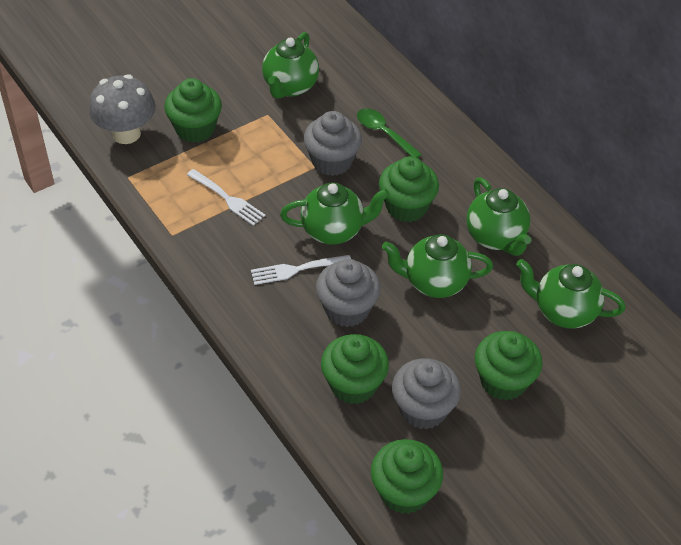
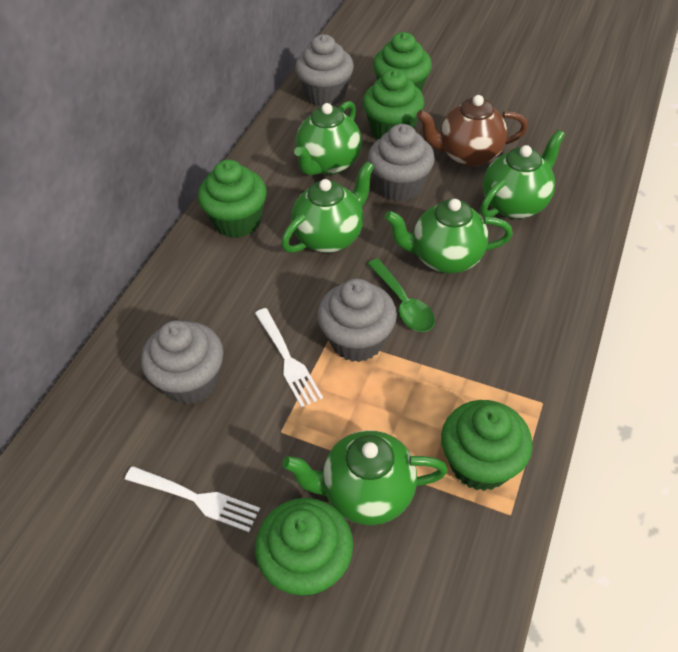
brown teapot: none = 0 -> [416,95,528,167] = 1
grey cupcake: [303,111,362,176] [316,259,381,327] [392,358,461,429] = 3 -> [141,320,223,404] [295,34,354,107] [317,279,397,362] [368,124,435,201] = 4
grey mushroom: [89,74,156,144] = 1 -> none = 0

